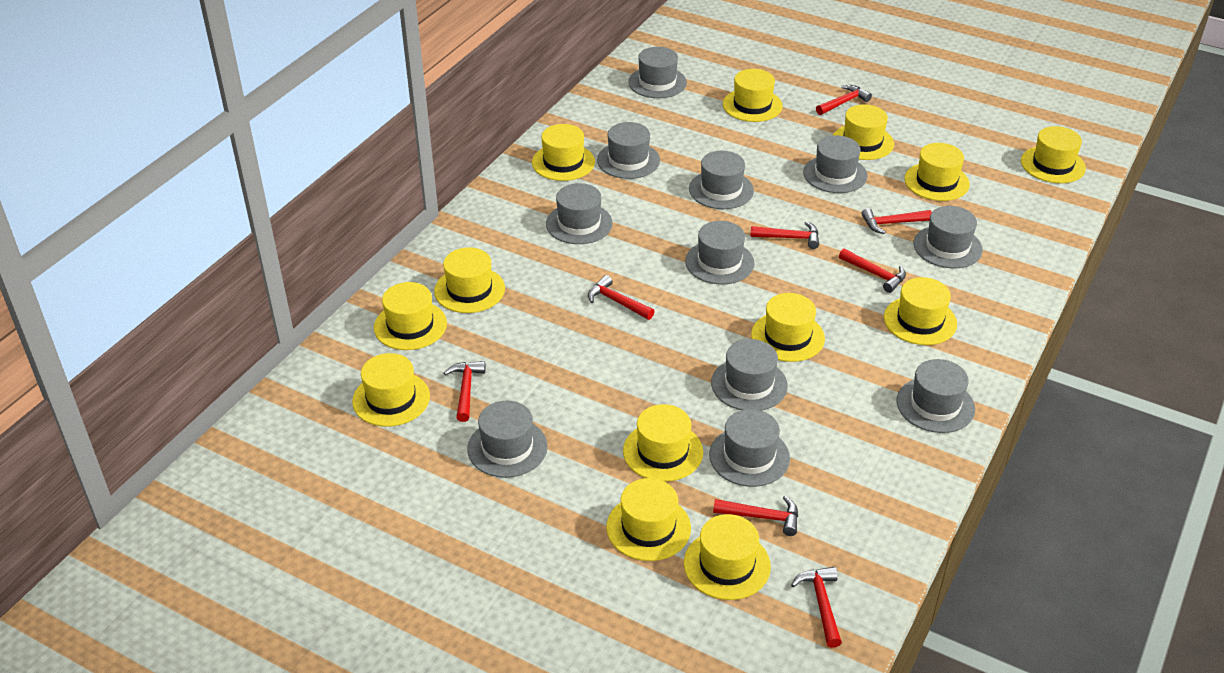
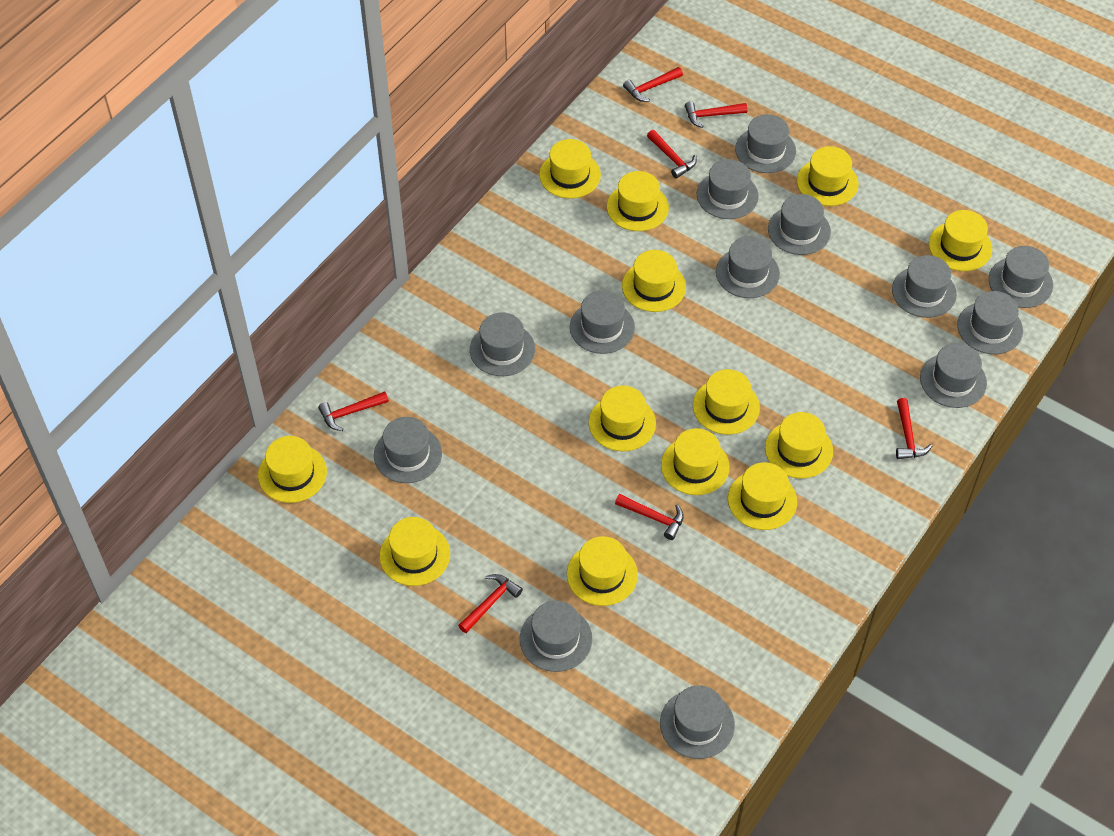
grey hat: [467,401,548,478] [546,183,613,244] [597,122,660,179] [628,47,687,98] [685,221,755,284] [689,151,754,209] [709,409,790,487] [711,339,788,411] [803,135,868,193] [897,359,975,433] [913,206,983,268] = 11 -> [374,417,442,483] [470,312,535,376] [520,601,592,672] [570,290,635,354] [660,685,735,759] [697,159,759,219] [716,236,780,298] [735,114,796,173] [768,194,831,255] [892,255,957,318] [920,343,987,408] [957,291,1023,354] [989,246,1053,308] = 13
red hammer: [444,361,486,422] [588,275,655,320] [713,496,798,536] [750,221,819,249] [791,567,842,648] [816,85,872,115] [839,248,906,293] [861,208,932,234] = 8 -> [318,392,389,431] [458,574,523,633] [615,494,684,540] [623,67,683,102] [647,130,697,179] [685,101,747,128] [896,398,932,459] = 7

